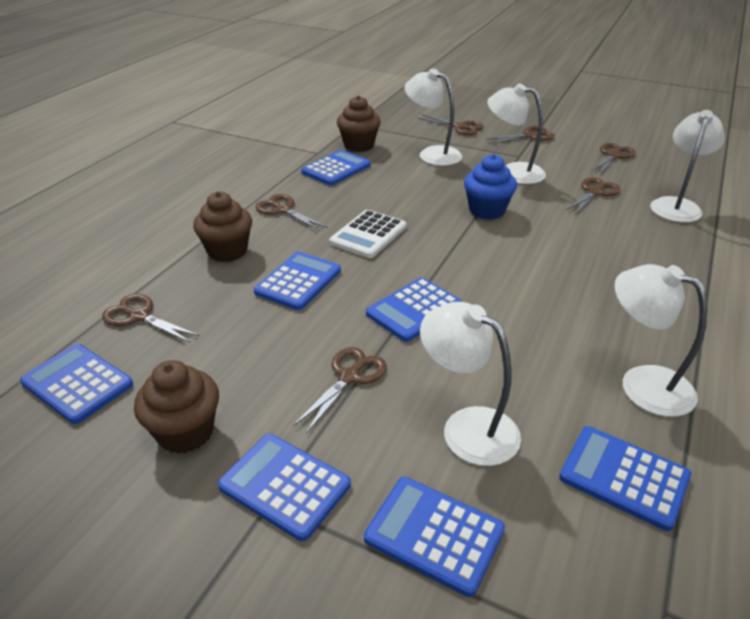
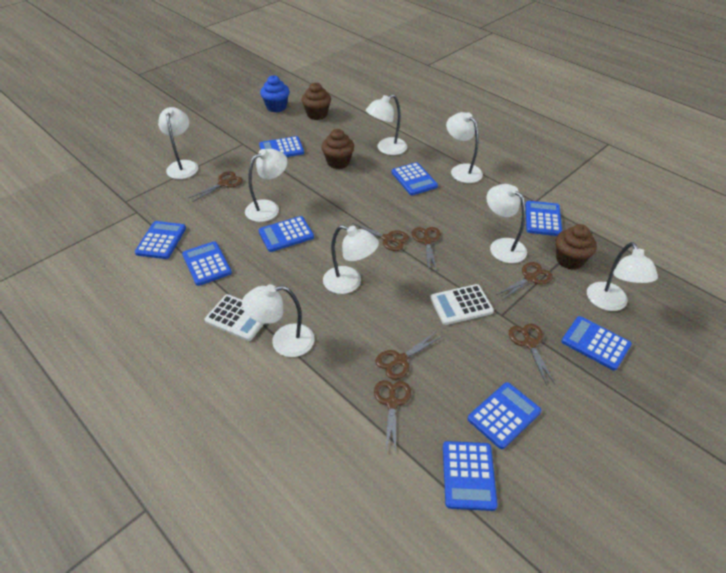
blue calculator: [20,344,133,424] [218,434,351,541] [254,252,341,310] [301,150,371,185] [364,477,505,597] [366,278,462,342] [559,426,691,531] = 7 -> [135,221,186,259] [182,241,232,286] [259,136,304,157] [259,216,314,252] [391,162,438,195] [443,441,498,511] [468,382,541,449] [526,201,562,236] [561,316,632,371] = 9
white calculator: [329,210,406,258] = 1 -> [204,294,265,341] [430,284,494,325] = 2
white lamp: [405,68,462,166] [420,302,521,466] [487,83,546,184] [614,264,707,417] [650,110,725,223] = 5 -> [158,107,198,179] [242,284,314,357] [245,149,288,222] [323,225,379,294] [366,94,407,155] [446,112,483,183] [486,184,527,263] [587,242,658,311] = 8

